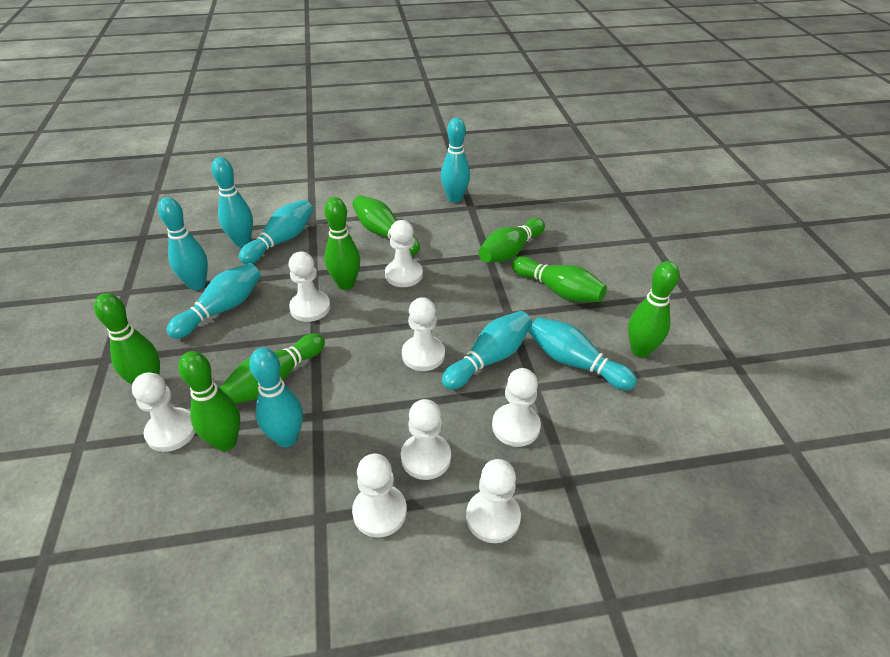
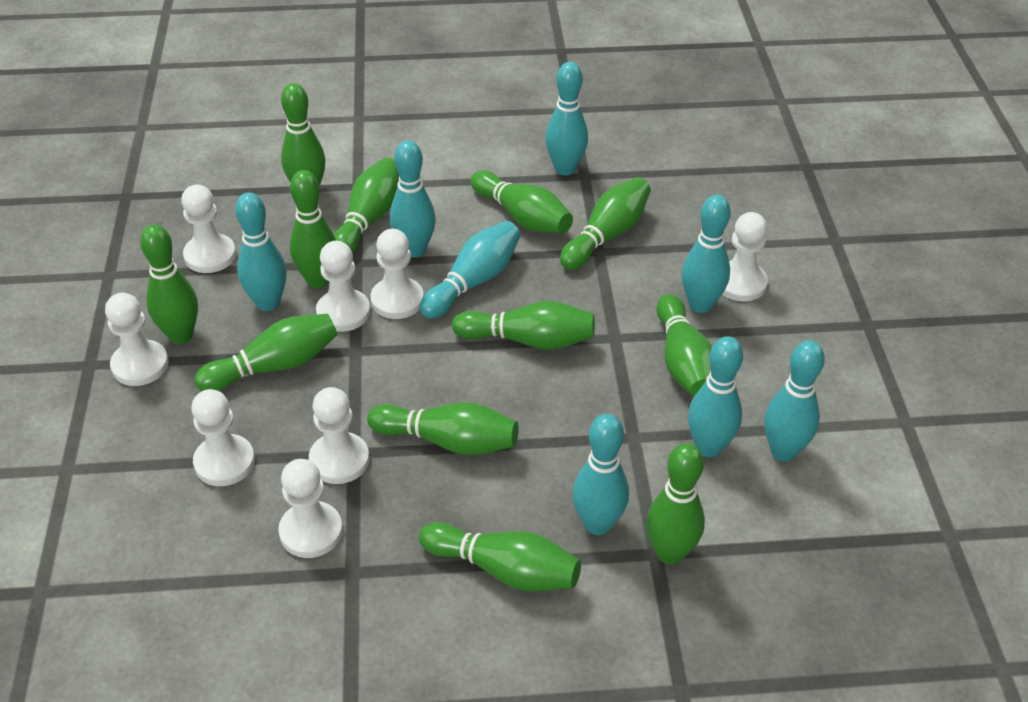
green bowling pin: [94,293,160,385] [178,351,240,451] [220,333,325,404] [324,197,360,290] [352,195,420,255] [478,218,545,263] [512,257,607,302] [628,261,679,358] = 8 -> [140,224,198,344] [195,314,337,391] [281,83,325,187] [290,170,336,288] [334,157,399,253] [367,402,519,455] [419,522,581,591] [452,301,595,350] [470,170,573,233] [560,177,651,270] [646,443,705,565] [656,294,712,397] = 12

